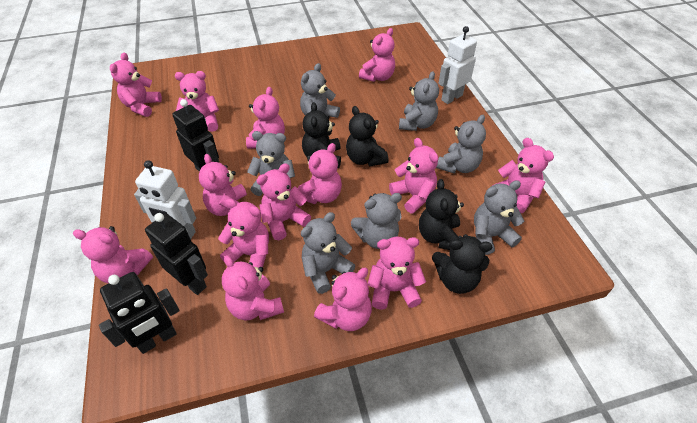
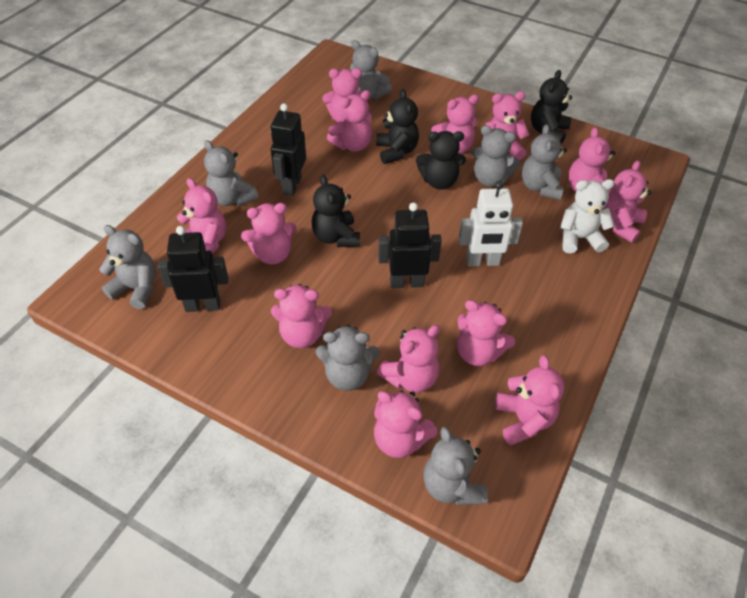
pink teddy bear: [73,226,153,284] [110,53,162,117] [175,71,219,132] [199,154,247,216] [218,198,269,268] [222,255,284,321] [246,87,285,148] [256,163,311,240] [298,143,342,204] [314,268,372,331] [359,28,395,82] [368,236,426,310] [389,138,438,213] [492,138,554,213] = 14 -> [176,178,226,254] [241,203,297,264] [271,284,332,348] [323,68,368,122] [327,90,372,152] [374,390,437,458] [377,325,440,393] [431,94,479,154] [457,300,515,366] [482,91,530,160] [495,355,564,446] [568,127,615,193] [602,160,652,243] = 13
white robot: [134,160,196,239] [438,26,477,104] = 2 -> [458,181,523,266] = 1
white teddy bear: none = 0 -> [560,179,615,254] = 1

